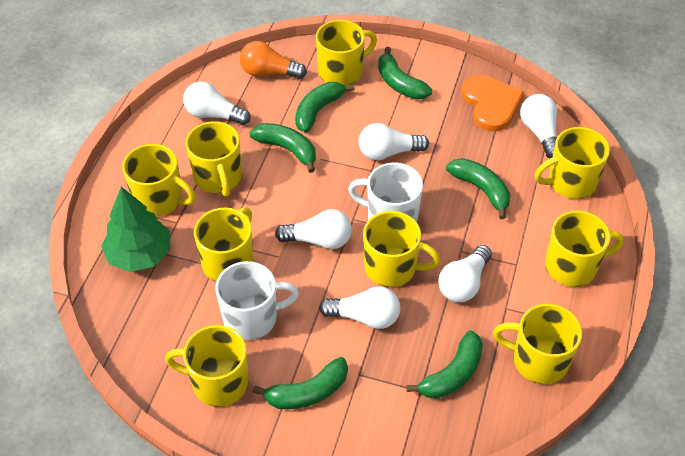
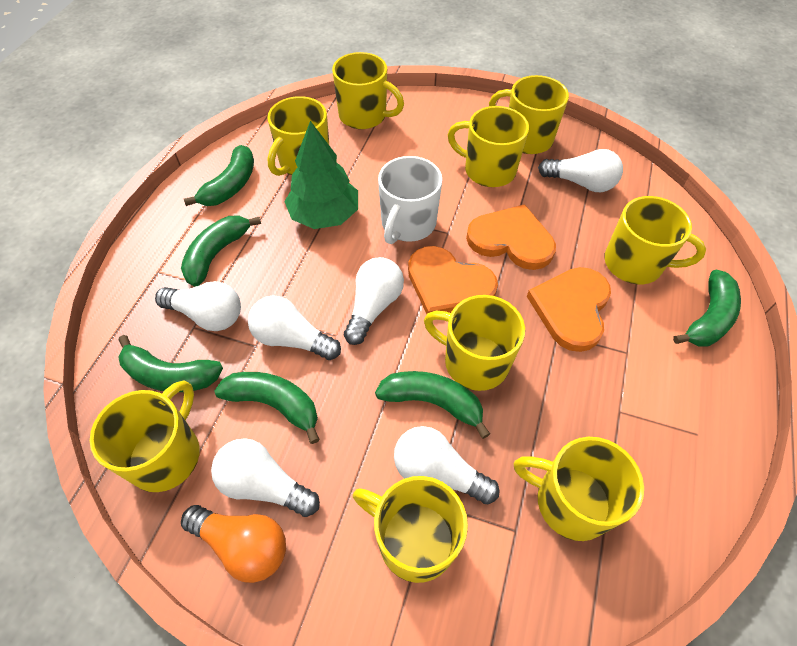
orange heart: [461,75,524,131] = 1 -> [408,246,498,314] [466,204,556,270] [527,267,611,352] = 3
white mug: [215,261,299,340] [348,163,423,222] = 2 -> [378,156,443,244] = 1

